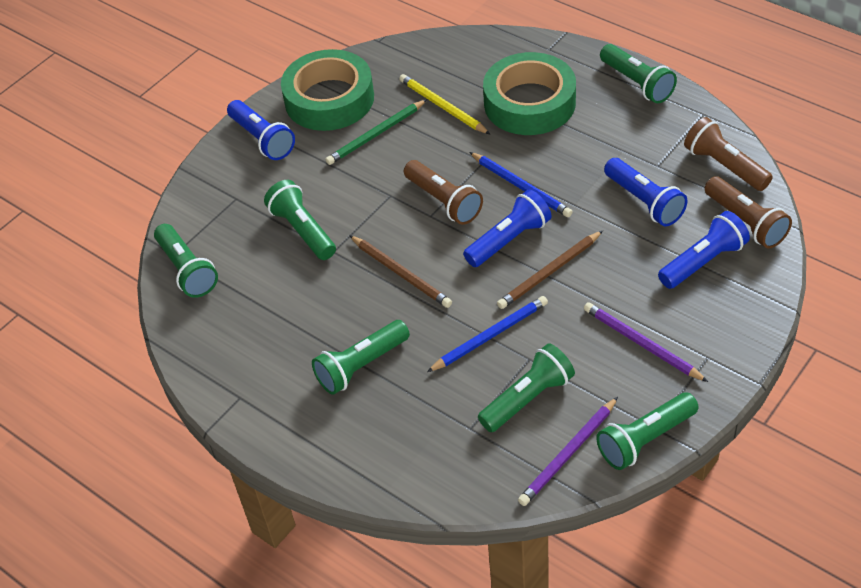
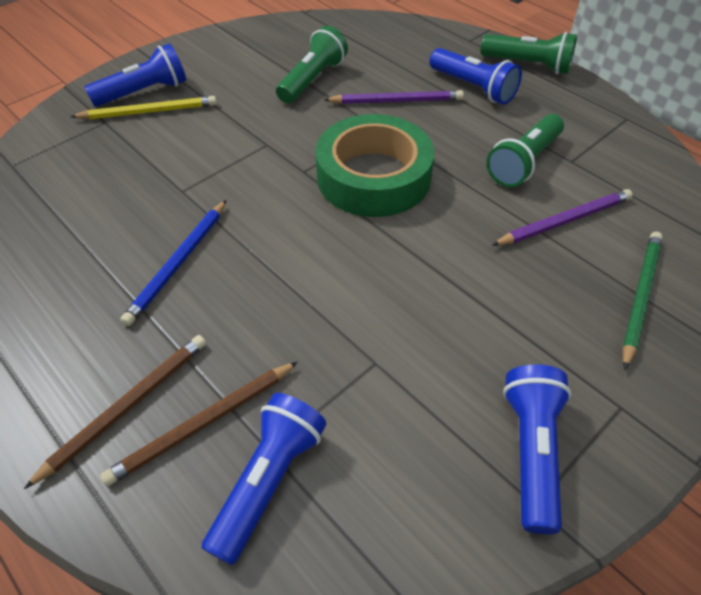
blue pencil: [427,296,548,372] [469,152,573,217] = 2 -> [120,200,226,326] = 1
brown flashlight: [404,160,483,225] [684,117,773,191] [705,176,792,248] = 3 -> none = 0
green flashlight: [154,224,218,298] [264,180,336,260] [312,320,410,395] [478,344,575,432] [596,392,699,470] [600,44,677,103] = 6 -> [276,26,348,104] [480,32,577,74] [486,114,564,187] = 3
green tape: [281,49,374,131] [483,52,576,135] = 2 -> [315,114,434,217] = 1

